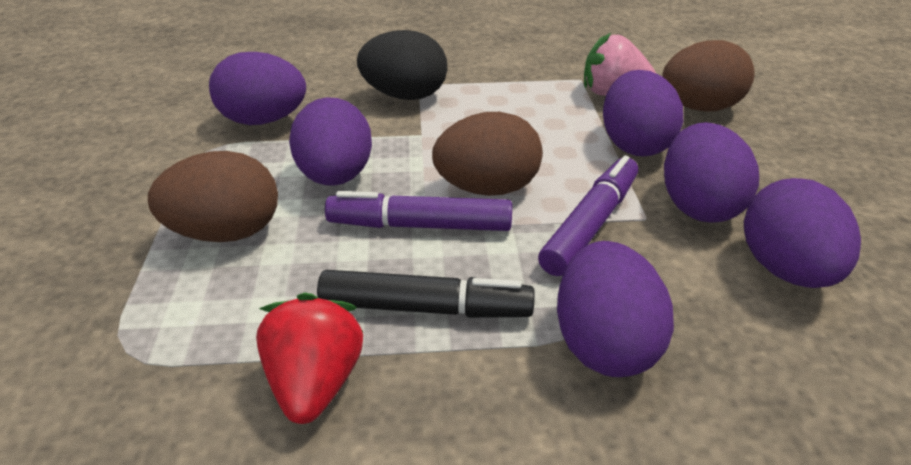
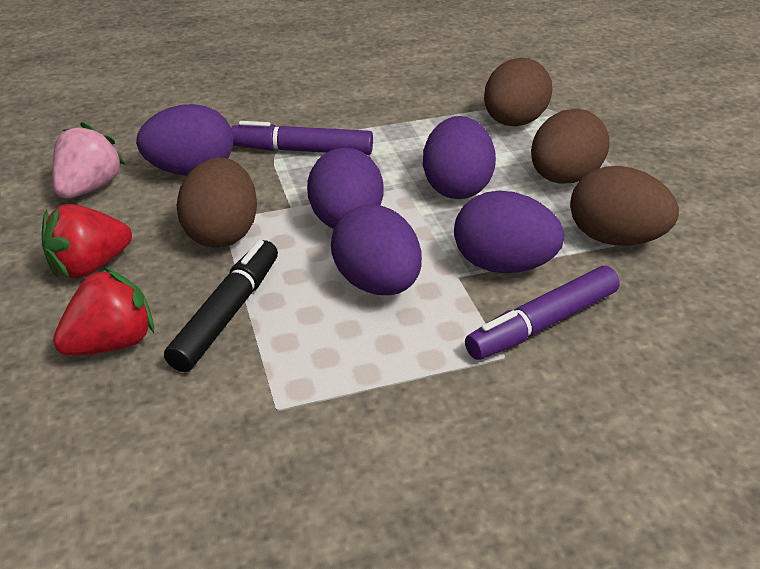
black egg: [357,30,447,100] = 1 -> none = 0
brown egg: [148,151,278,242] [432,112,543,196] [662,40,754,112] = 3 -> [176,157,257,248] [484,58,553,126] [531,109,610,184] [570,166,679,246] = 4
purple egg: [209,52,306,125] [289,97,372,186] [557,241,674,377] [603,70,683,157] [664,122,759,222] [744,178,861,288] = 6 -> [136,104,233,176] [307,148,384,229] [331,204,422,295] [423,116,496,199] [454,190,564,273] = 5
red strawberry: [256,293,363,424] = 1 -> [42,204,132,279] [53,267,154,356] = 2

